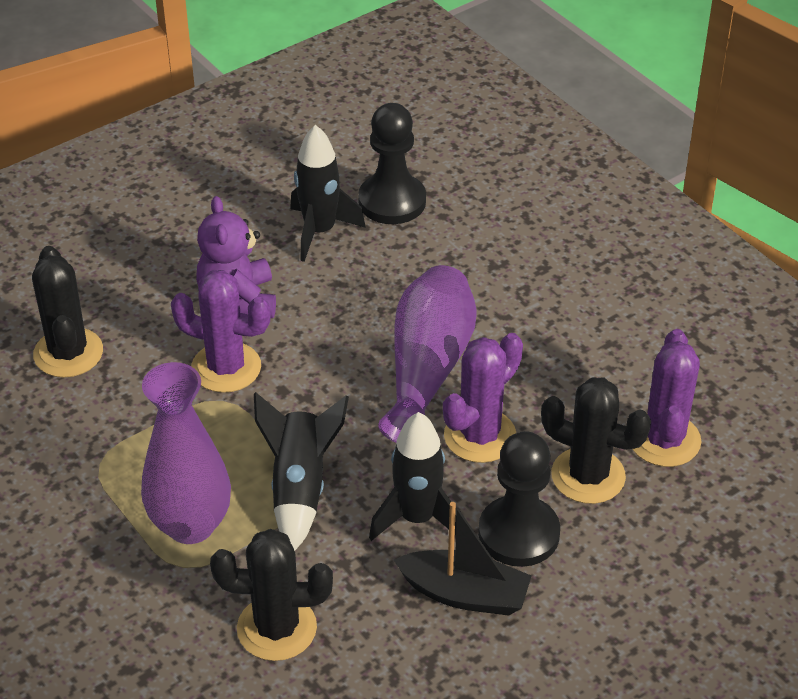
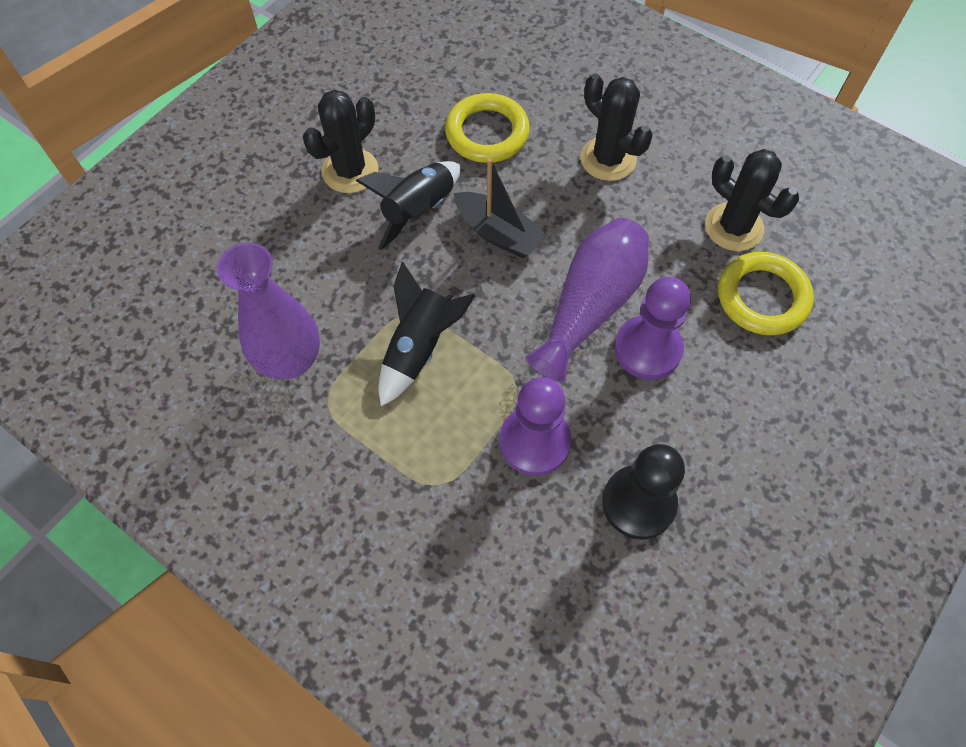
black pawn: [358,103,426,224] [478,431,560,567] = 2 -> [602,444,685,540] = 1
black rocket: [254,392,349,551] [290,125,366,262] [369,412,457,541] = 3 -> [355,161,461,250] [378,262,476,406] = 2
purple cactus: [171,270,271,393] [443,333,523,463] [633,329,701,467] = 3 -> none = 0
purple pawn: none = 0 -> [500,377,571,476] [614,277,691,380] = 2
purple teddy bear: [196,196,276,318] = 1 -> none = 0
yellow ring: none = 0 -> [445,93,530,163] [718,252,814,335] = 2

